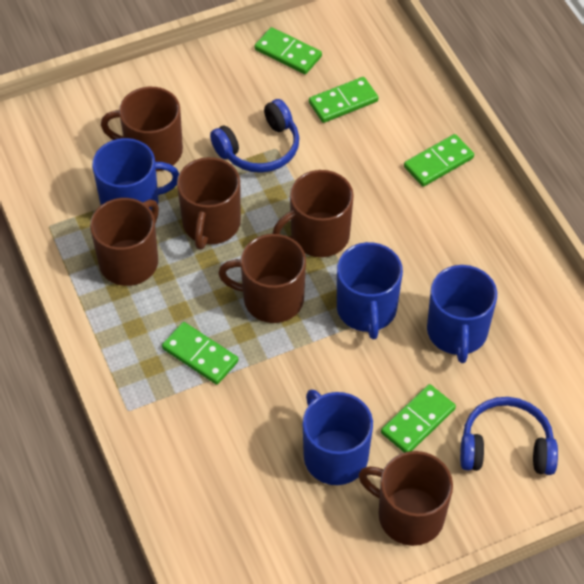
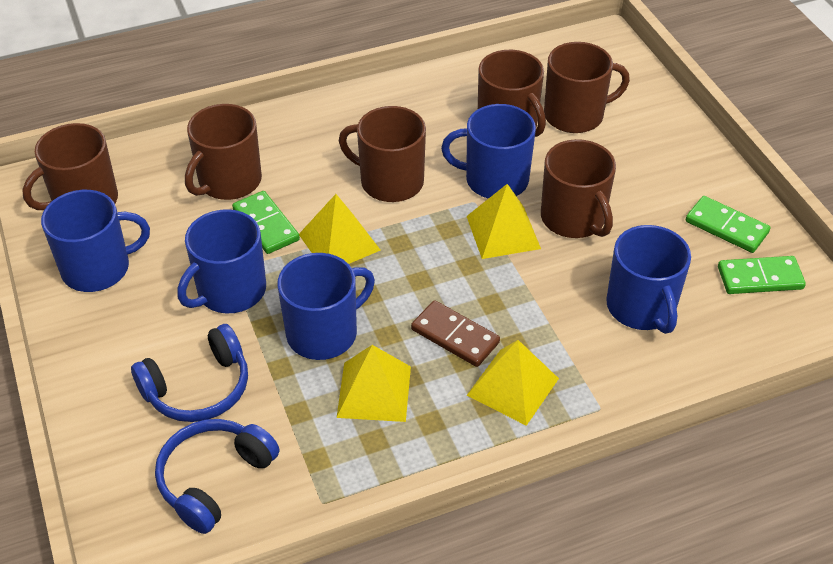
blue mug: [92,138,179,210] [303,389,373,485] [337,242,403,339] [427,265,497,363] = 4 -> [41,190,150,292] [177,209,266,314] [277,253,375,360] [441,104,536,199] [606,225,691,334] = 5
brown domino: none = 0 -> [411,300,500,367] = 1
green domino: [162,322,238,385] [255,27,322,74] [309,77,379,123] [381,384,456,453] [404,134,474,187] = 5 -> [232,191,300,254] [686,196,770,253] [718,256,806,294] = 3
yellow pyramid: none = 0 -> [299,194,381,264] [337,345,411,422] [467,184,541,259] [467,340,559,426] = 4

